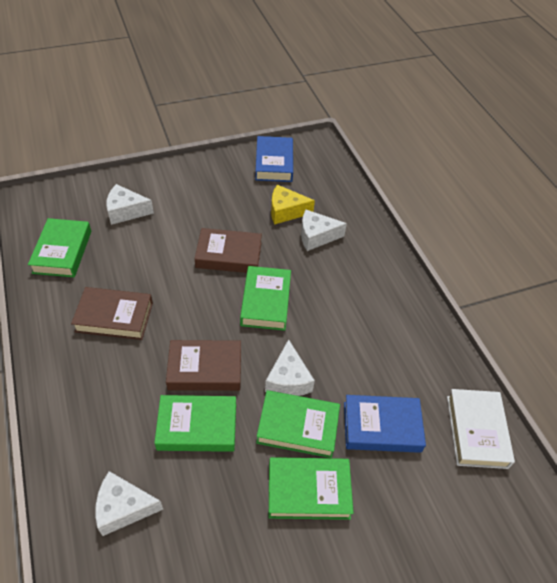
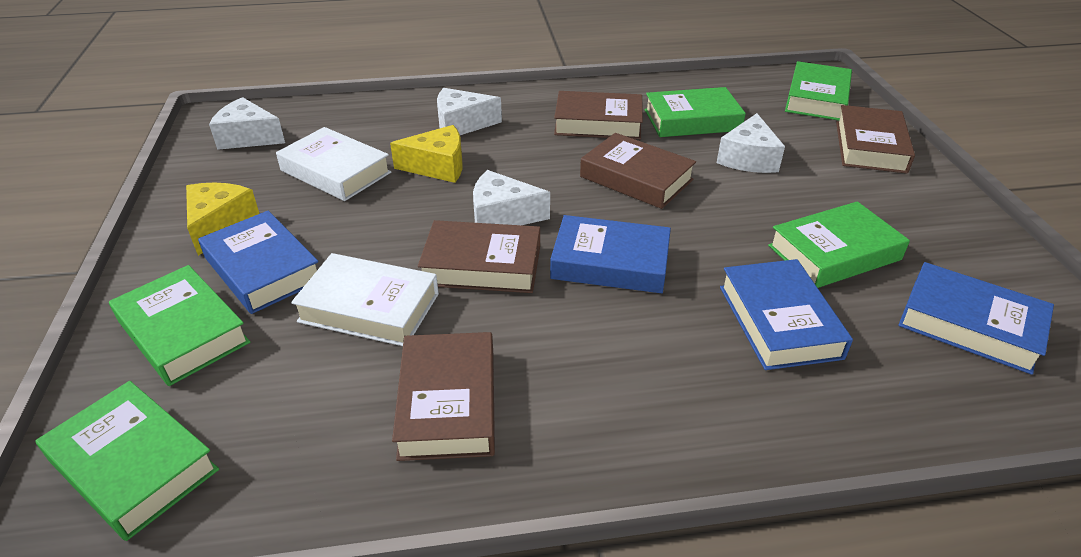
blue book: [255,136,293,182] [344,395,426,453] = 2 -> [198,211,318,314] [550,215,671,293] [720,259,853,370] [898,262,1054,375] = 4
brown book: [71,287,153,340] [166,340,241,391] [194,228,262,273] = 3 -> [392,332,495,461] [418,220,540,293] [554,91,643,139] [580,133,696,209] [836,105,915,174] = 5
white book: [447,389,515,469] = 1 -> [276,127,391,201] [291,253,439,346] = 2
yellow cheese: [271,185,315,225] = 1 -> [186,183,260,256] [390,125,462,183] = 2

